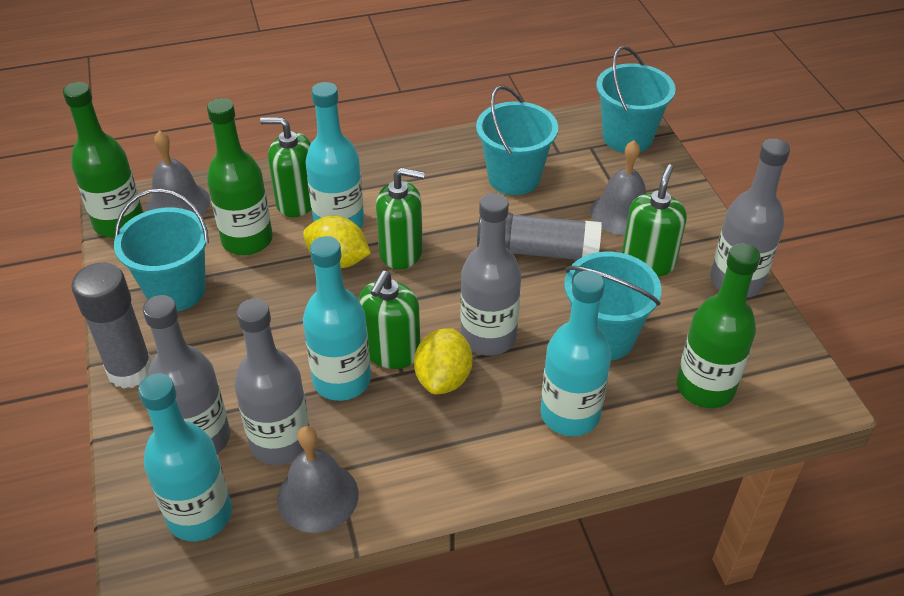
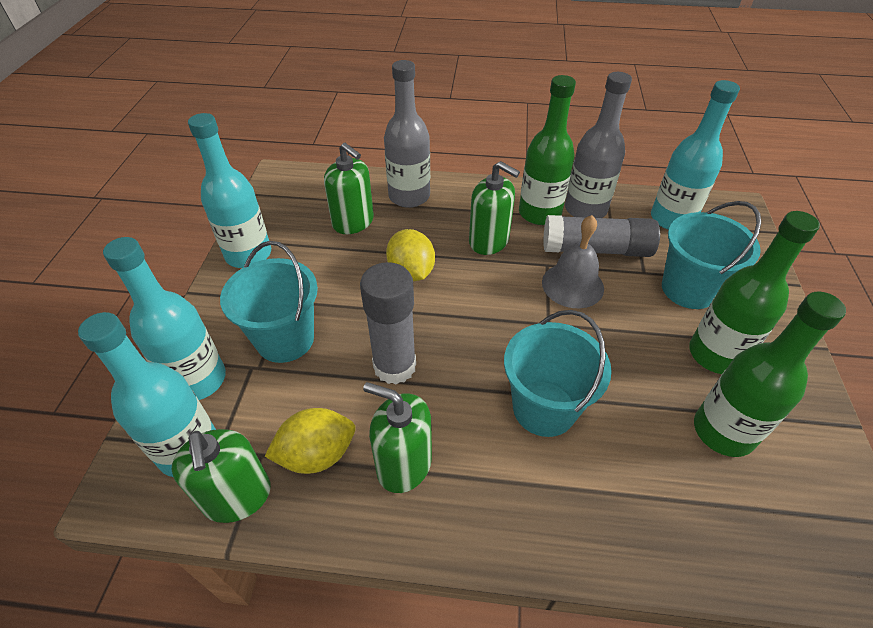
grey bell: [147,131,210,215] [277,426,359,533] [590,140,646,235] = 3 -> [542,215,604,308] = 1
grey bottle: [143,295,230,454] [234,299,309,465] [460,193,521,356] [710,138,790,298] = 4 -> [384,60,430,208] [565,72,632,218] = 2
turquoise bucket: [114,189,209,311] [476,85,558,195] [564,252,662,360] [596,46,676,153] = 4 -> [220,241,318,363] [504,310,612,437] [662,201,761,309] = 3

